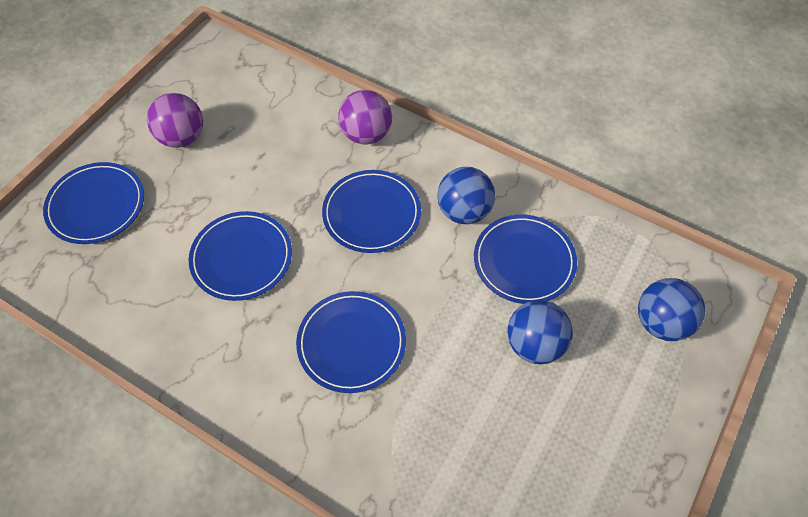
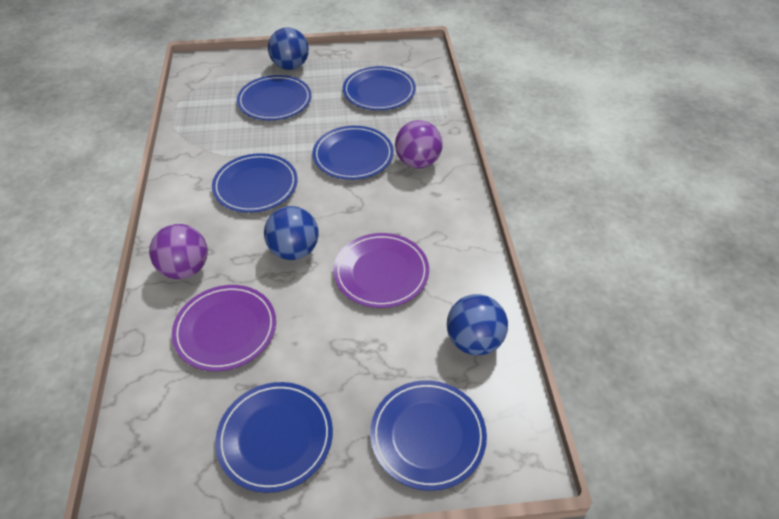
blue plate: [43,162,144,244] [189,211,292,301] [296,291,406,393] [322,170,421,253] [474,214,577,304] = 5 -> [212,153,298,213] [215,382,333,493] [237,75,312,120] [312,126,394,180] [343,66,416,110] [370,380,487,491] = 6
purple plate: none = 0 -> [172,285,276,371] [333,233,429,308] = 2

